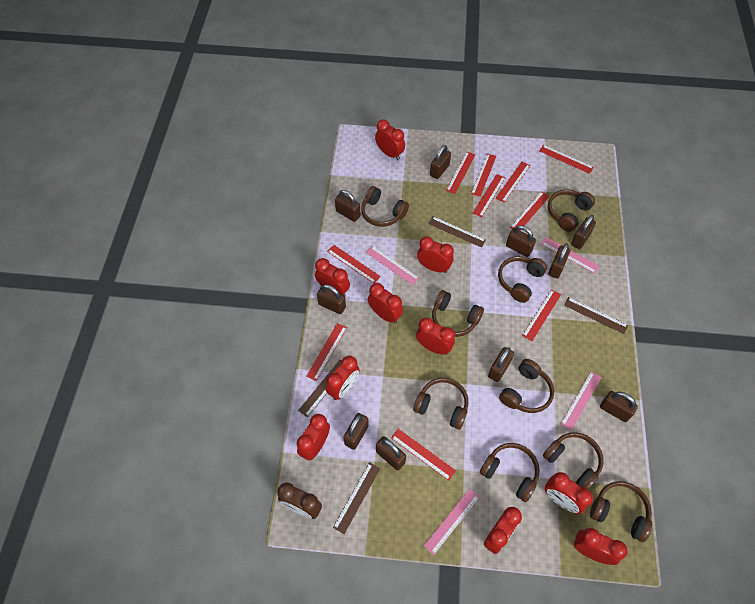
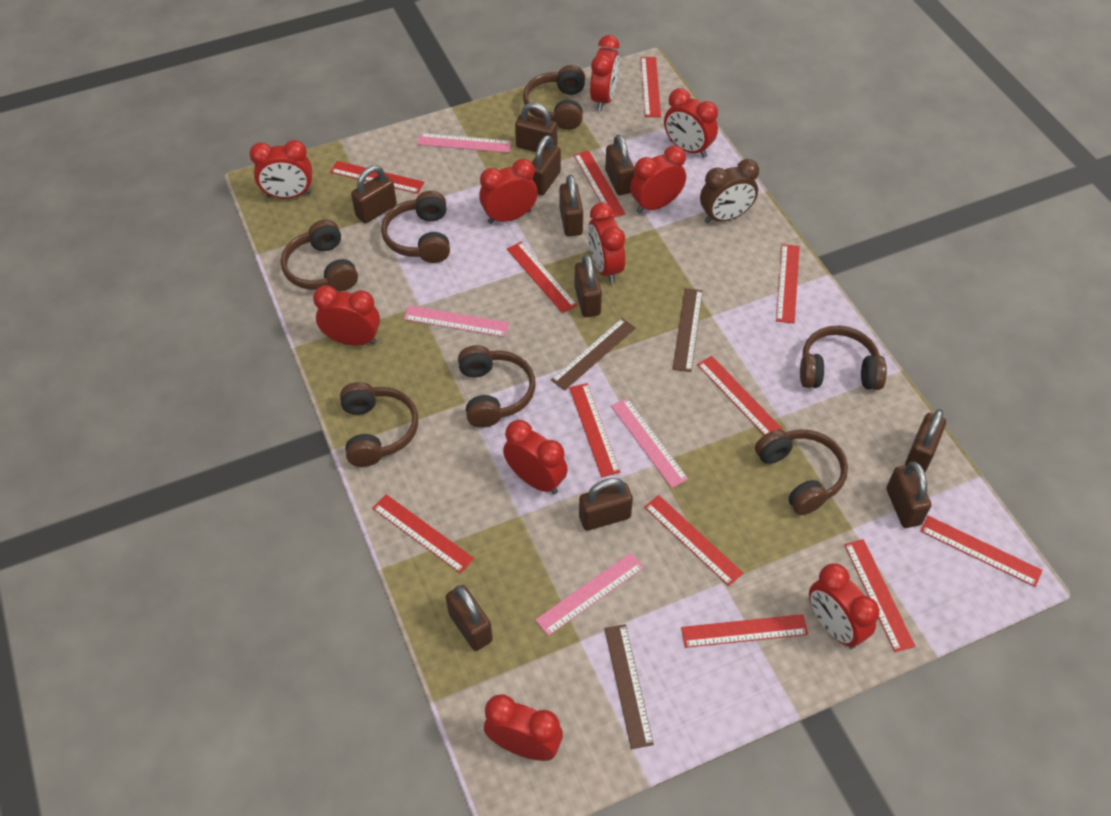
brown headphones: [361,186,409,227] [413,378,468,429] [432,290,484,337] [480,443,540,502] [498,256,547,303] [499,359,554,413] [543,432,604,490] [548,189,595,232] [590,481,652,542] = 9 -> [281,220,358,291] [340,382,418,467] [381,191,450,263] [458,345,536,428] [523,65,585,130] [755,429,848,515] [800,325,887,390] = 7
brown ruler: [298,360,342,417] [333,463,380,534] [428,216,486,248] [564,297,628,334] = 4 -> [551,318,636,391] [604,624,654,749] [673,288,703,372] = 3
red ruler: [306,323,347,381] [327,245,381,284] [391,429,456,481] [446,152,475,194] [471,153,496,197] [473,174,505,217] [496,162,530,203] [510,191,550,231] [522,289,561,341] [539,145,594,174] = 10 -> [330,161,424,194] [373,494,474,573] [507,241,577,313] [569,383,620,477] [574,150,626,218] [641,57,661,117] [644,495,743,586] [681,614,808,648] [697,356,782,435] [776,244,800,324] [844,539,915,652] [920,516,1042,587] = 12

